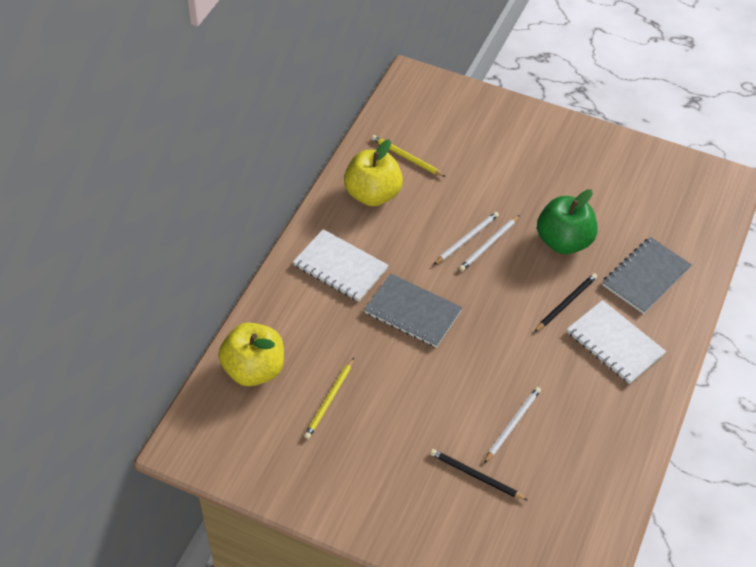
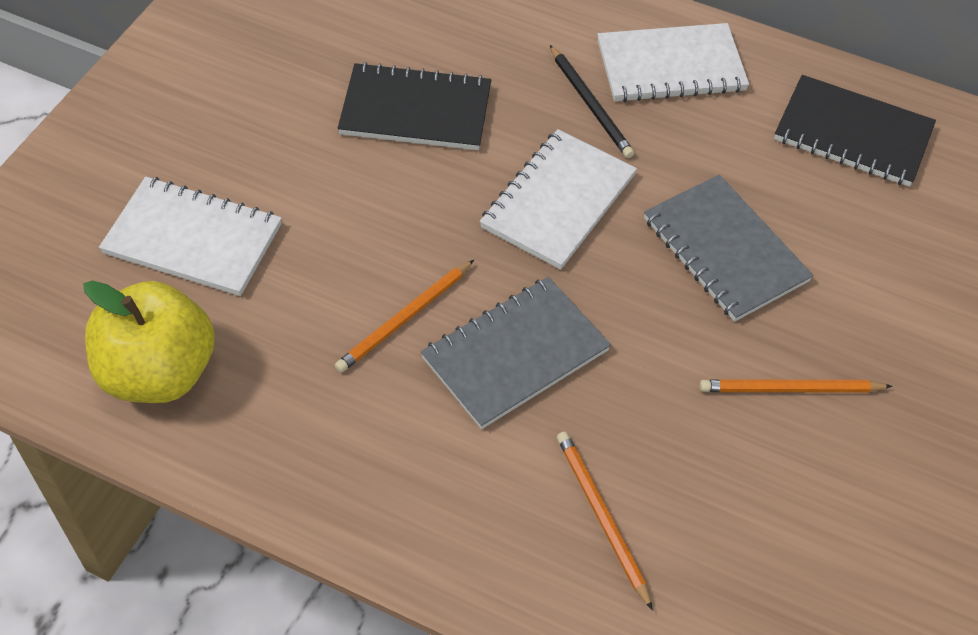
black notebook: none = 0 -> [338,62,491,150] [774,75,936,187] = 2
black pencil: [430,449,528,500] [534,273,597,332] = 2 -> [550,45,634,158] = 1
green apple: [537,189,597,254] = 1 -> none = 0
orange pencil: none = 0 -> [335,260,474,373] [557,431,653,610] [700,379,892,393] = 3
white notebook: [293,229,389,302] [567,300,666,384] = 2 -> [99,177,282,296] [480,129,637,270] [597,23,749,102] = 3
white pencil: [434,212,499,265] [459,215,520,271] [484,387,541,463] = 3 -> none = 0
yellow apple: [219,323,284,386] [344,139,403,206] = 2 -> [83,280,215,403] = 1
yellow pencil: [304,358,354,439] [371,135,446,177] = 2 -> none = 0

